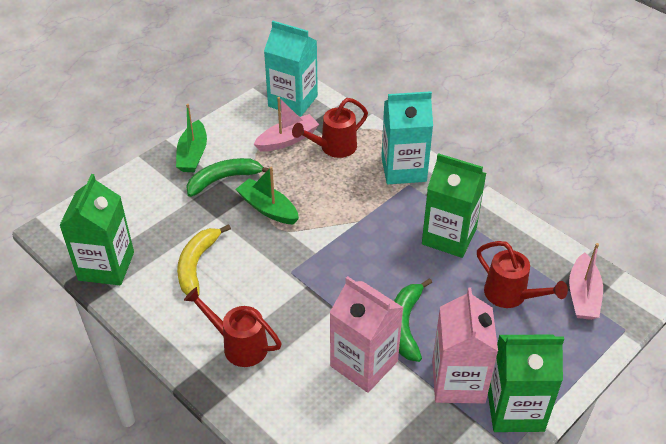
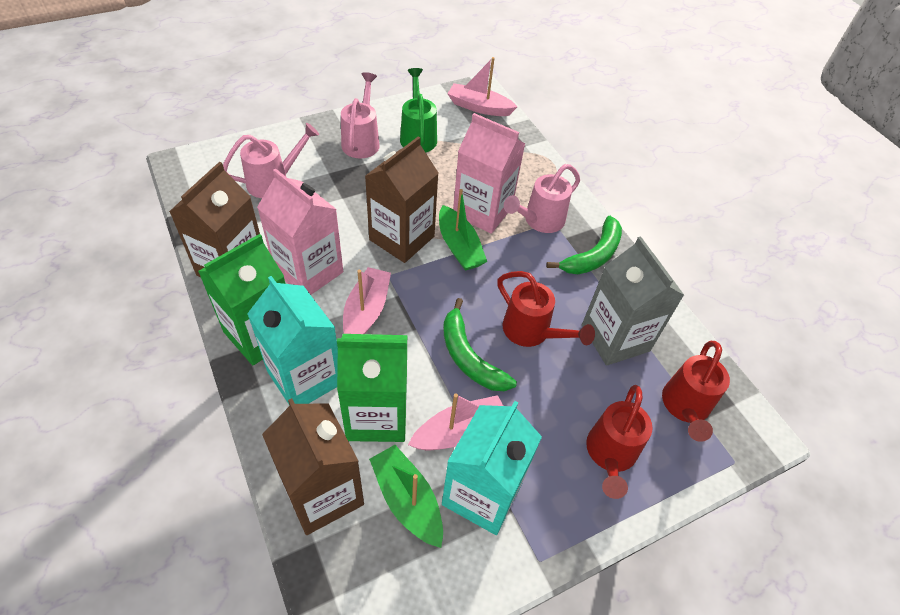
brown carton: none = 0 -> [169,162,260,277] [262,398,364,535] [365,136,439,263] = 3
green carton: [59,174,134,285] [422,153,486,258] [488,334,564,432] = 3 -> [198,234,286,365] [337,334,407,442] = 2
green watering can: none = 0 -> [400,68,437,152] = 1
grey carton: none = 0 -> [582,236,684,366] = 1
pink boat: [254,97,319,152] [569,243,603,320] = 2 -> [343,267,391,334] [408,394,503,451] [447,57,518,116] = 3
pink watering can: none = 0 -> [223,123,319,198] [341,72,380,159] [504,164,580,233] = 3
yellow banana: [177,224,231,297] = 1 -> none = 0

